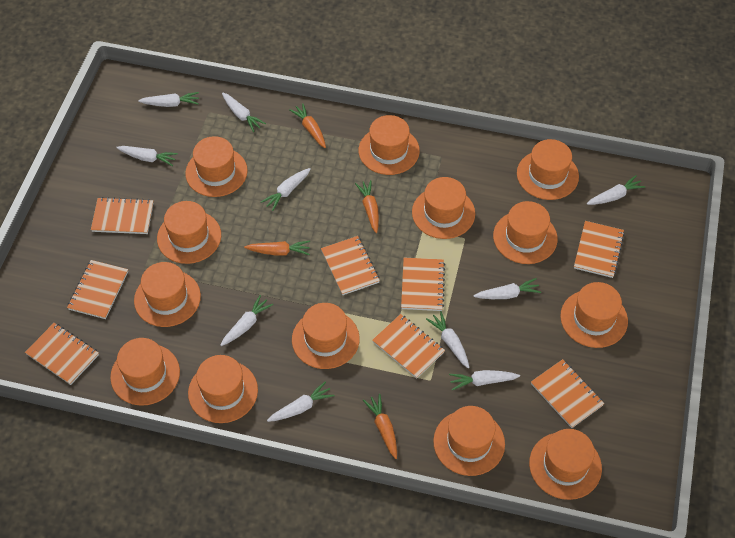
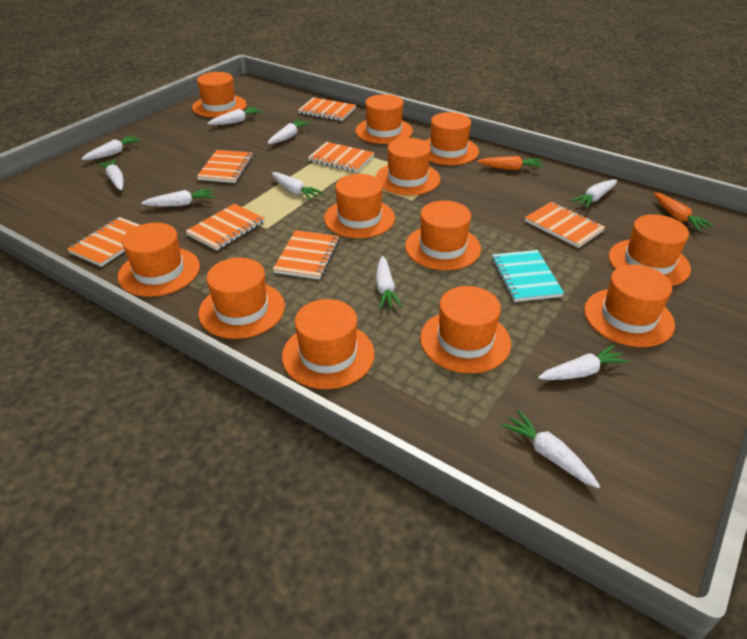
orange carrot: [244,241,310,256] [289,103,326,148] [355,180,379,233] [363,394,397,459] = 4 -> [477,156,543,170] [654,192,714,231] = 2
orange hat: [110,338,180,406] [134,262,201,327] [157,201,221,264] [185,136,248,197] [188,355,258,423] [292,303,360,369] [359,115,420,175] [412,177,475,239] [433,406,505,476] [493,201,558,264] [517,139,579,200] [529,429,602,500] [560,282,628,348] = 13 -> [118,223,200,297] [192,72,247,118] [198,258,285,339] [282,299,375,389] [324,174,395,238] [355,94,413,144] [376,138,440,195] [405,201,481,270] [420,286,511,373] [425,112,479,165] [584,265,675,347] [609,214,691,286] = 12
orange notebook: [25,323,99,385] [67,260,128,319] [91,197,153,234] [321,236,380,295] [372,314,445,379] [401,258,445,311] [531,359,605,428] [574,221,625,278] = 8 -> [67,217,139,267] [186,204,265,251] [197,150,253,183] [273,230,340,280] [298,97,356,121] [308,142,374,172] [525,202,605,248] = 7
turquoise notebook: none = 0 -> [492,250,564,302] = 1

